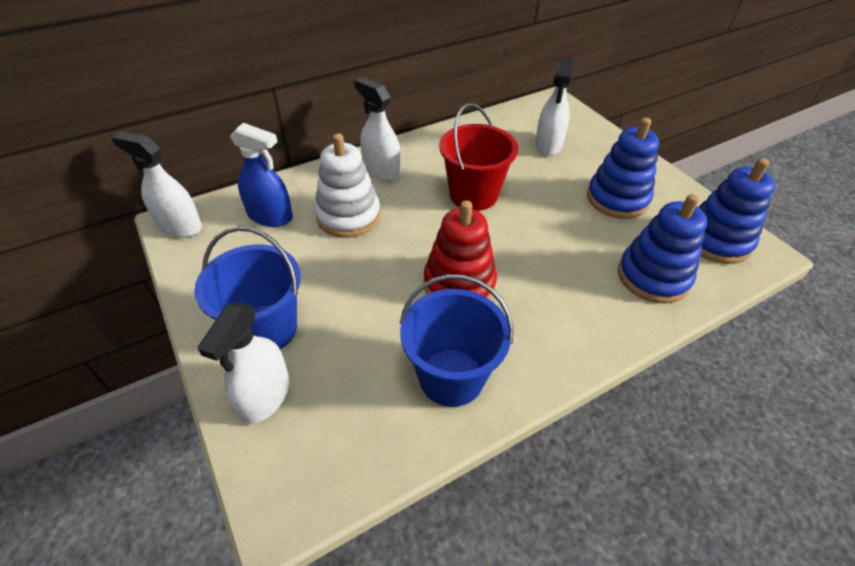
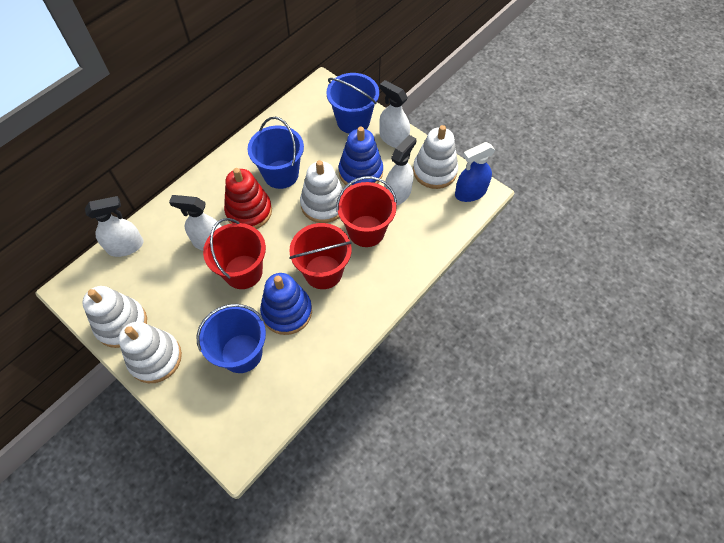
blue bucket: [194,226,301,350] [400,274,514,407] = 2 -> [196,304,266,373] [248,117,304,189] [326,73,379,134] = 3
blue stacking toy: [587,118,659,219] [618,194,707,304] [699,158,775,264] = 3 -> [260,273,312,335] [339,127,383,187] = 2
red bucket: [439,103,518,211] = 1 -> [203,218,266,289] [289,223,352,289] [336,176,397,247] = 3
white stacking toy: [314,133,381,238] = 1 -> [82,286,147,348] [118,322,182,383] [300,160,343,223] [413,125,458,189] = 4

